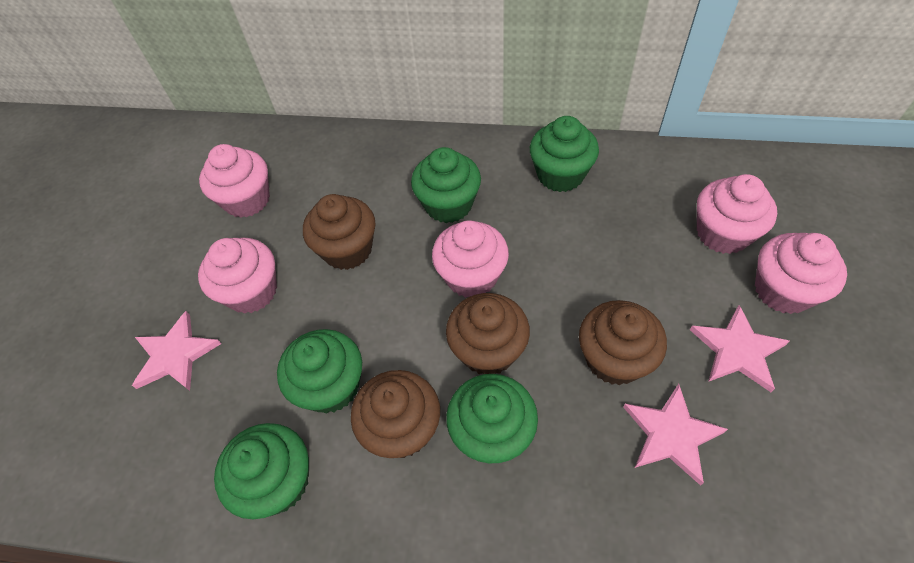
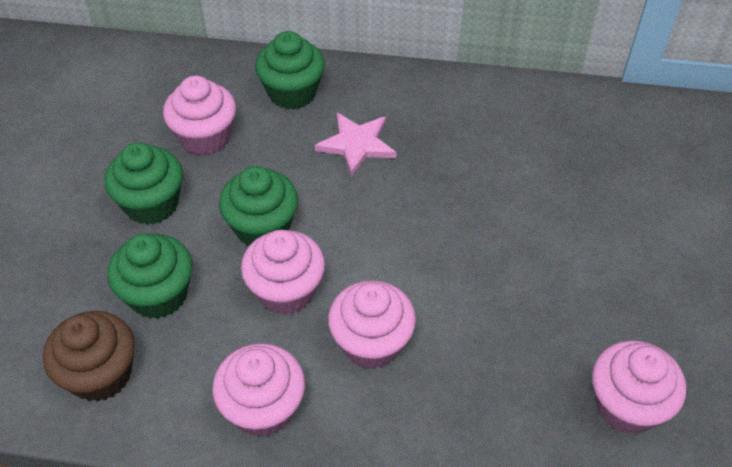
brown cupcake: [303,194,375,270] [351,370,440,458] [446,293,530,374] [579,300,667,385] = 4 -> [43,311,135,402] = 1
green cupcake: [214,423,309,519] [277,329,362,414] [411,147,481,223] [446,374,538,464] [530,116,599,192] = 5 -> [104,142,183,225] [107,234,192,319] [219,166,298,246] [255,31,325,109] = 4
pink star: [132,311,222,391] [623,384,728,486] [690,305,790,392] = 3 -> [315,113,397,176] = 1

